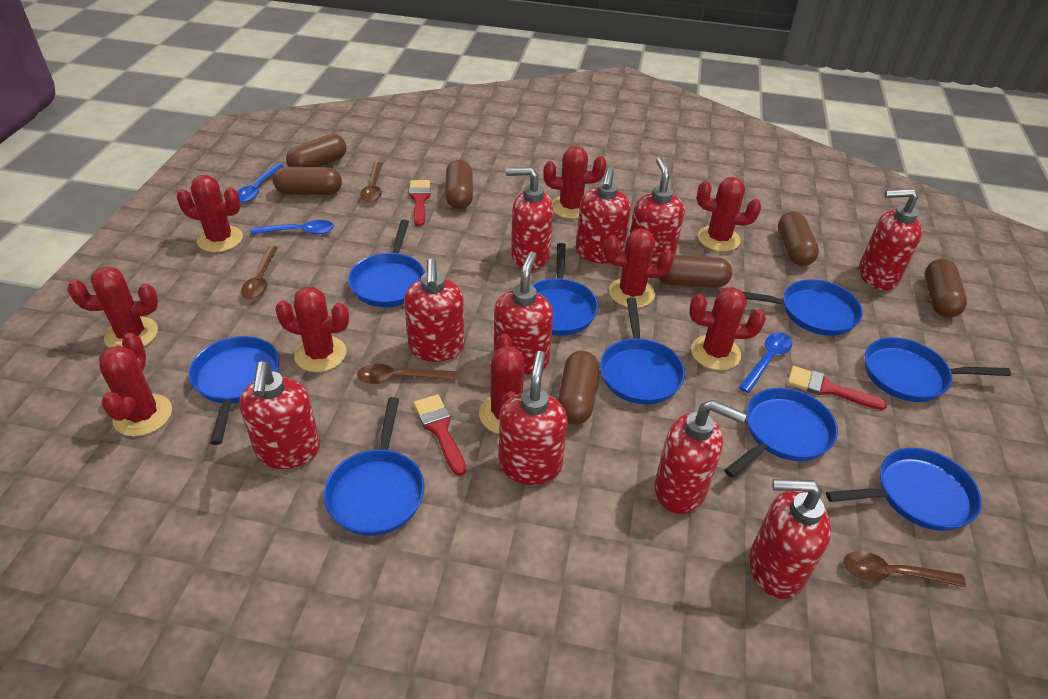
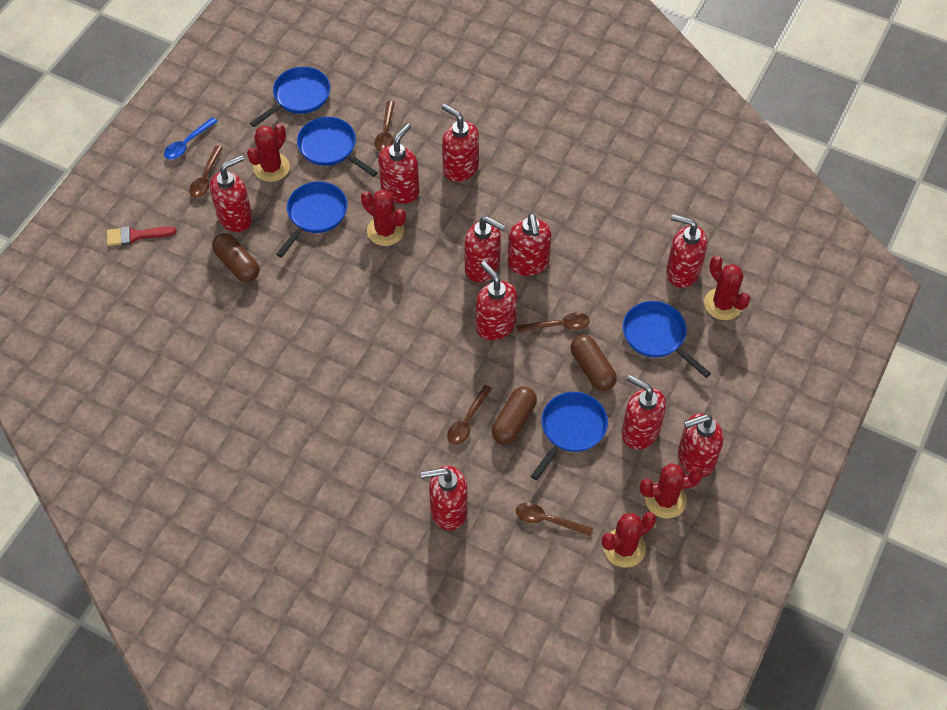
blue pan: [189,336,280,445] [324,397,425,536] [348,220,425,307] [532,243,599,336] [600,298,685,405] [724,388,838,478] [742,279,863,336] [826,448,982,531] [865,337,1011,402] = 9 -> [250,67,330,127] [276,181,348,257] [297,117,378,177] [531,392,608,480] [623,301,711,378] = 5
blue spoon: [237,163,284,202] [251,220,334,234] [739,333,792,393] = 3 -> [164,117,218,160] = 1
brown capsule: [273,167,342,195] [286,134,347,167] [445,160,473,210] [558,351,599,425] [659,255,732,288] [778,211,819,266] [925,259,967,318] = 7 -> [212,233,259,282] [492,386,537,445] [570,335,617,391] = 3
brown spoon: [241,246,278,299] [357,364,457,384] [360,162,383,203] [844,551,966,587] = 4 -> [189,146,222,198] [375,101,395,152] [447,385,492,445] [516,503,593,537] [517,313,590,333] = 5
red brush: [409,180,431,226] [414,394,466,476] [787,366,887,410] = 3 -> [107,226,177,246] = 1
red cactus: [67,266,158,348] [99,333,172,437] [176,175,243,252] [275,287,349,372] [479,334,525,434] [543,146,606,219] [604,228,674,308] [689,287,766,370] [697,177,761,252] = 9 -> [247,124,290,182] [361,190,406,246] [602,512,656,568] [640,463,703,518] [704,256,750,320] = 5

